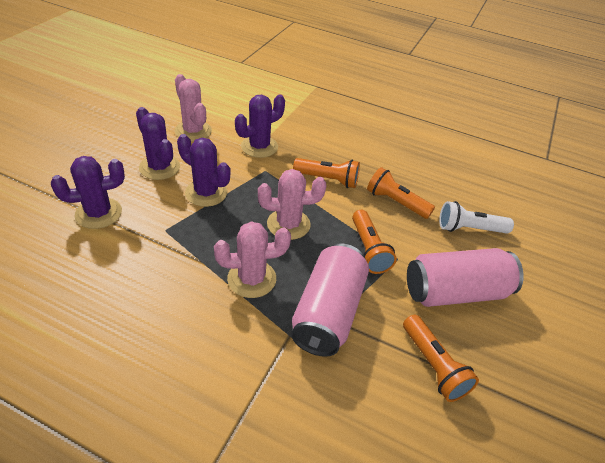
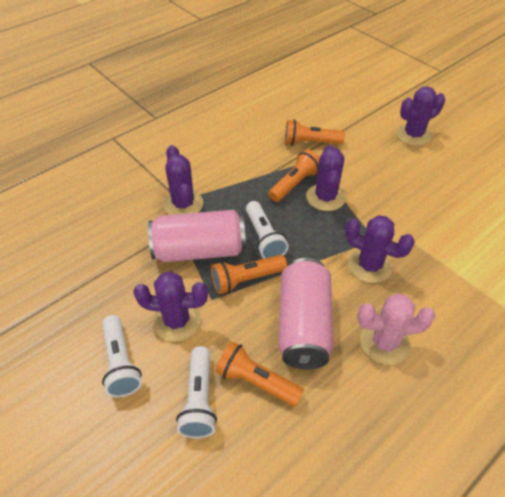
pink cactus: [175,74,212,142] [214,221,291,298] [258,169,326,240] = 3 -> [357,293,435,365] = 1
purple cactus: [51,156,125,229] [136,107,180,180] [177,134,230,207] [235,94,285,158] = 4 -> [133,271,208,342] [163,145,203,215] [306,145,346,211] [345,215,415,283] [396,87,445,146] = 5
white flashlight: [439,201,514,234] = 1 -> [102,315,142,397] [176,346,217,439] [246,201,289,259] = 3

